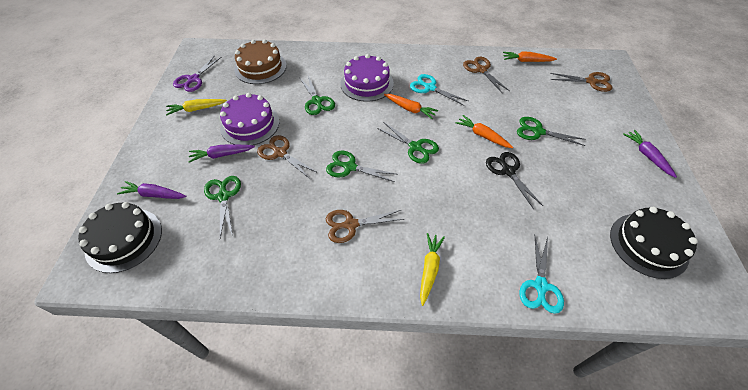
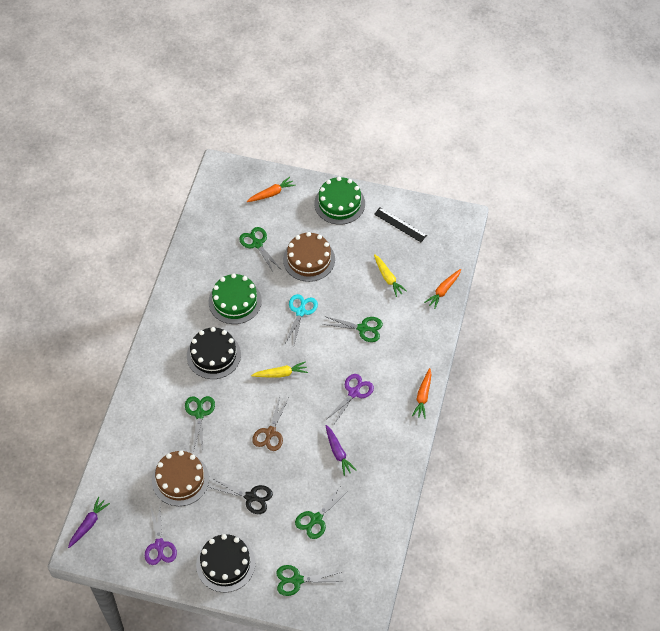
black ruler: none = 0 -> [374,208,427,242] = 1
brown cake: [234,39,287,84] = 1 -> [152,450,209,506] [283,232,335,282] = 2
brown scissors: [257,135,318,179] [326,210,404,243] [463,57,509,93] [550,72,613,92] = 4 -> [252,396,288,451] = 1
green cake: none = 0 -> [209,274,262,324] [314,177,365,225] = 2
purple cake: [220,93,279,145] [340,54,394,102] = 2 -> none = 0
purple carrot: [117,181,187,199] [188,144,255,163] [623,130,677,178] = 3 -> [68,497,110,548] [326,425,357,476] = 2
purple scissors: [173,55,221,92] = 1 -> [145,505,177,565] [326,374,374,424] = 2
turquoise scissors: [410,74,468,106] [519,236,564,314] = 2 -> [285,294,318,344] = 1

